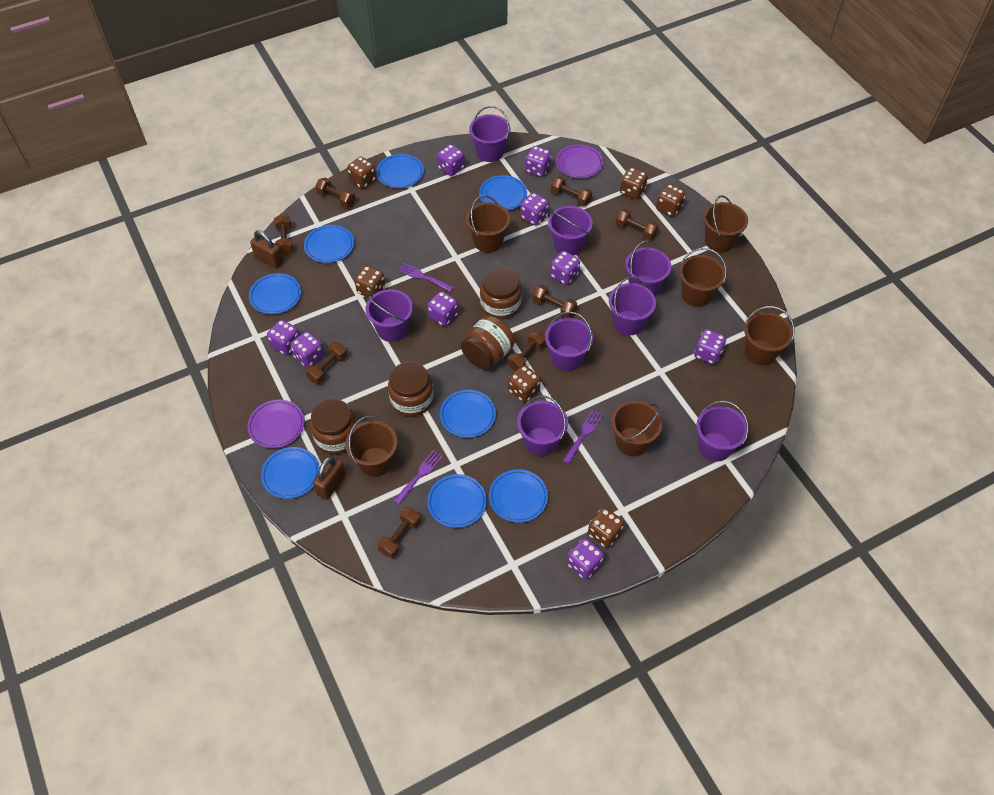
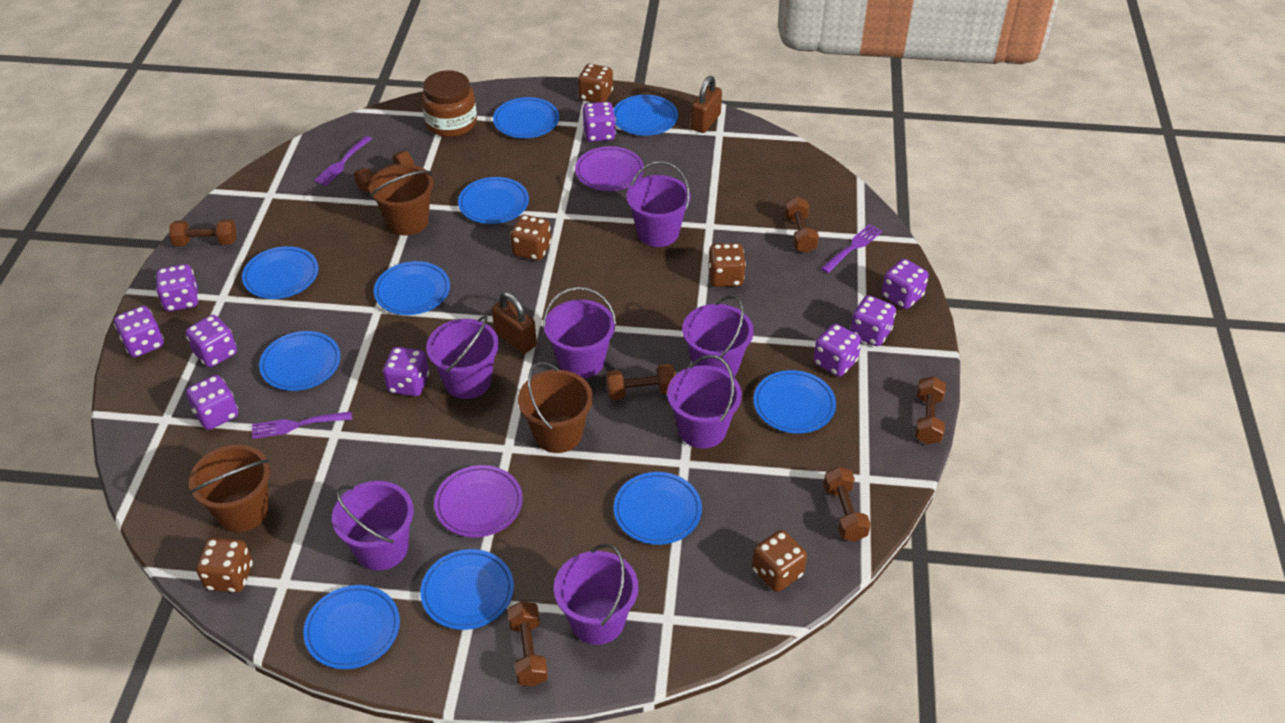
blue plate: [249,273,301,314] [261,447,320,499] [304,225,354,263] [376,154,424,188] [427,474,487,528] [440,390,496,438] [479,175,527,211] [489,469,548,523] = 8 -> [242,246,318,299] [259,331,341,391] [303,585,400,669] [374,261,450,315] [420,549,514,630] [458,177,529,224] [493,97,559,138] [614,95,678,136] [614,472,702,545] [754,370,836,434] = 10
brown bucket: [345,416,397,477] [466,195,510,253] [611,401,663,456] [679,248,727,307] [703,195,748,252] [744,306,795,365] = 6 -> [189,445,270,532] [369,164,433,235] [518,362,593,453] = 3
brown dice: [347,157,376,189] [355,266,385,297] [508,365,541,402] [588,508,624,548] [620,167,648,199] [656,184,686,217] = 6 -> [196,538,253,593] [510,215,551,261] [578,64,613,103] [708,243,746,287] [752,530,807,592] = 5
brown dumbbell: [274,214,293,255] [305,342,347,384] [315,177,356,208] [377,507,420,558] [508,330,546,371] [532,284,577,318] [551,176,592,206] [616,209,659,240] = 8 -> [169,219,237,246] [354,151,414,192] [508,601,548,686] [606,364,675,400] [784,196,819,253] [823,467,871,542] [915,376,946,445] = 7
brown jar: [310,399,357,454] [388,362,434,416] [461,316,515,370] [480,267,522,319] = 4 -> [422,70,477,137] = 1
purple bucket: [366,289,413,342] [469,106,511,162] [517,395,568,456] [545,312,593,371] [548,206,593,256] [609,276,656,336] [625,240,671,296] [696,401,749,462] = 8 -> [332,481,414,571] [426,316,499,399] [543,287,616,379] [554,544,638,645] [626,161,691,247] [667,355,742,449] [682,295,754,377] = 7

